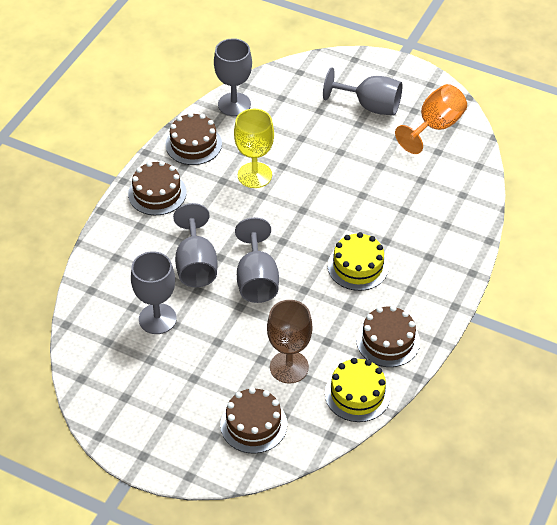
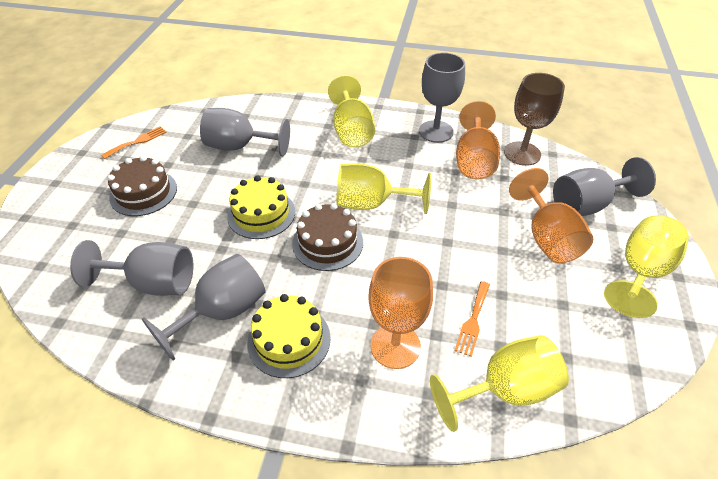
brown cake: [128,161,186,215] [166,112,222,165] [220,387,287,453] [356,306,420,367] = 4 -> [107,156,177,216] [292,203,363,271] = 2
orange fork: none = 0 -> [101,126,167,159] [454,281,490,357] = 2
orange goblet: [395,84,467,154] = 1 -> [368,257,433,369] [456,101,500,180] [509,168,593,263] = 3
yellow goblet: [234,109,274,188] = 1 -> [328,75,375,147] [336,163,432,214] [430,335,569,432] [604,215,689,318] = 4

